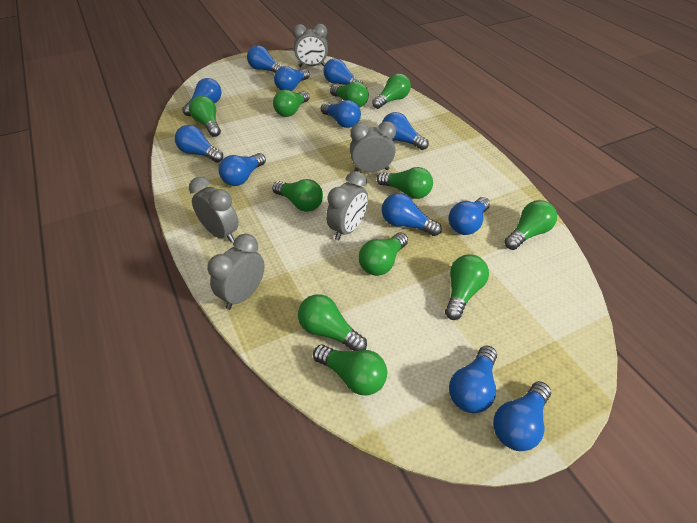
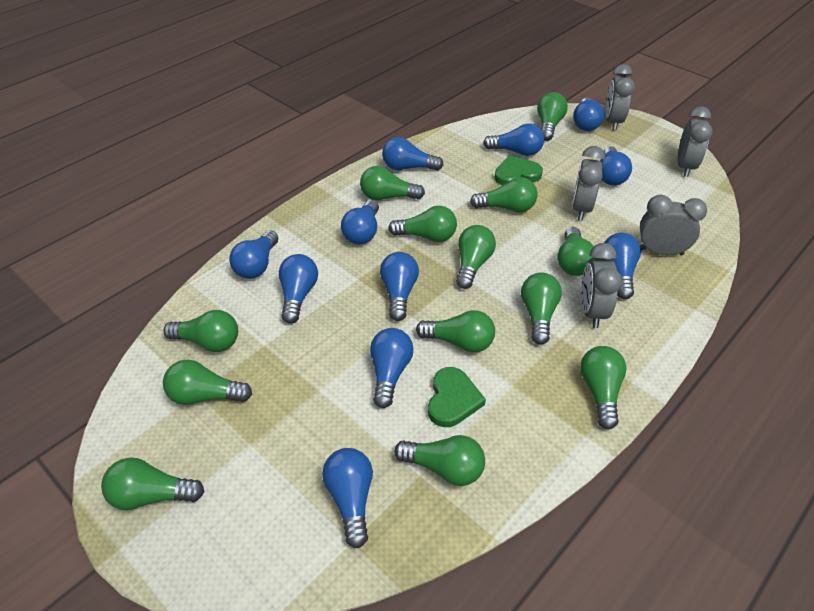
blue light bulb: [175,125,223,163] [182,78,221,116] [218,153,266,186] [247,45,283,73] [274,66,310,91] [321,100,361,128] [323,58,363,85] [382,112,429,150] [382,193,442,236] [448,197,490,235] [449,346,497,413] [493,381,551,451] = 12 -> [229,230,278,279] [279,254,318,324] [322,448,373,548] [341,200,379,244] [370,328,414,408] [380,252,419,321] [382,137,444,171] [483,123,544,156] [573,97,604,131] [600,146,632,185] [604,233,641,299] = 11
green heart: none = 0 -> [428,367,486,427] [494,155,543,185] = 2
green light bulb: [189,96,221,137] [272,179,323,212] [273,90,310,117] [298,294,367,351] [313,345,387,396] [330,81,369,108] [359,233,408,276] [372,73,411,109] [377,167,433,199] [445,254,489,320] [504,200,557,250] = 11 -> [101,458,204,510] [163,310,238,352] [163,359,252,405] [360,166,425,200] [388,206,457,242] [394,435,485,486] [416,310,495,353] [456,225,496,289] [470,177,537,212] [521,272,562,345] [537,92,568,141] [557,227,596,276] [580,346,626,429] = 13

